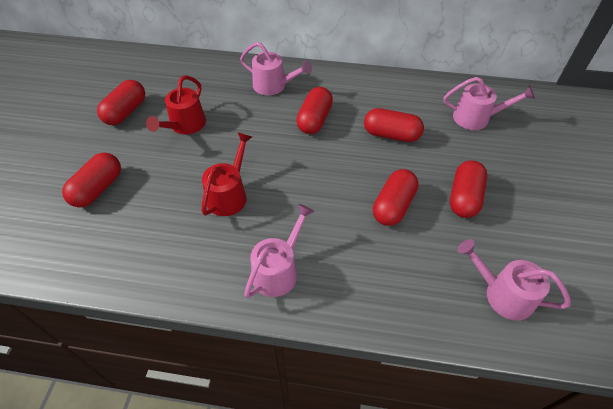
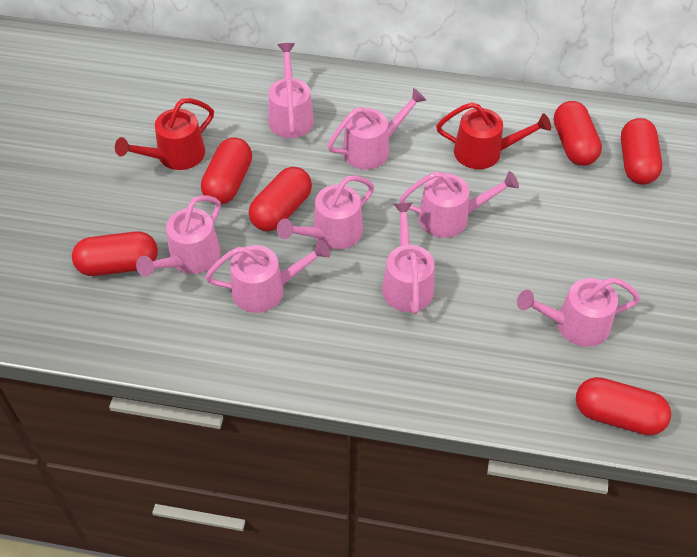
pink watering can: [240,42,312,95] [244,204,315,298] [444,77,535,130] [457,239,571,320] = 4 -> [136,196,221,277] [205,240,331,313] [268,43,314,138] [277,175,374,249] [328,88,427,169] [382,203,434,314] [399,171,519,238] [517,277,640,347] = 8

